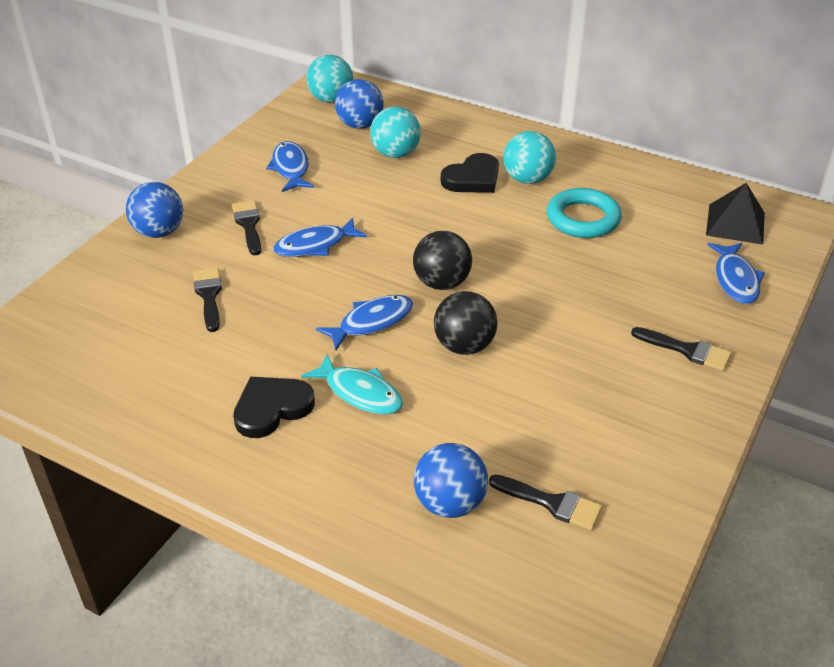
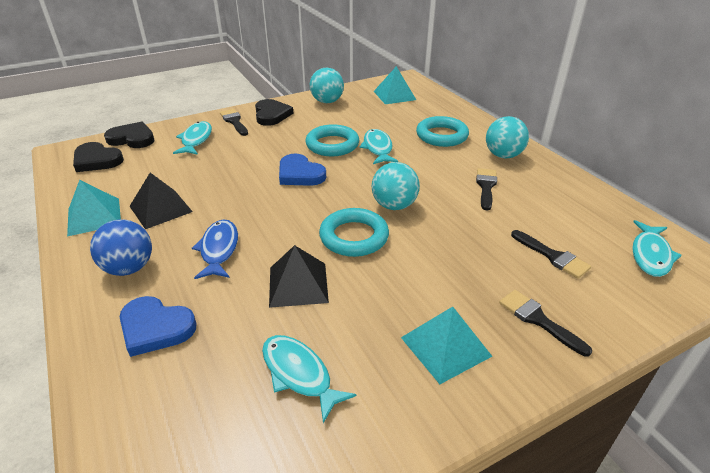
black ball: [413,231,472,290] [434,291,497,355] = 2 -> none = 0
black heart: [233,377,315,438] [441,153,499,193] = 2 -> [73,142,124,172] [104,122,155,148] [255,99,294,126] = 3
black pyramid: [706,183,765,244] = 1 -> [130,173,193,229] [269,245,329,308] = 2
blue ball: [126,182,183,238] [335,79,384,129] [414,443,488,518] = 3 -> [90,219,152,276] = 1
blue fish: [266,141,314,192] [273,218,367,257] [316,295,413,350] [707,243,765,304] = 4 -> [192,219,238,279] = 1
blue heart: none = 0 -> [120,296,196,357] [279,154,326,186] = 2
turquoise fish: [302,354,403,415] = 1 -> [173,121,212,155] [262,335,356,423] [359,129,398,164] [632,220,682,277] = 4
turquoise pyramid: none = 0 -> [67,180,121,237] [374,66,416,104] [401,307,492,384] = 3
turquoise ring: [547,188,622,238] = 1 -> [305,124,359,156] [319,208,389,257] [416,116,469,147] = 3

